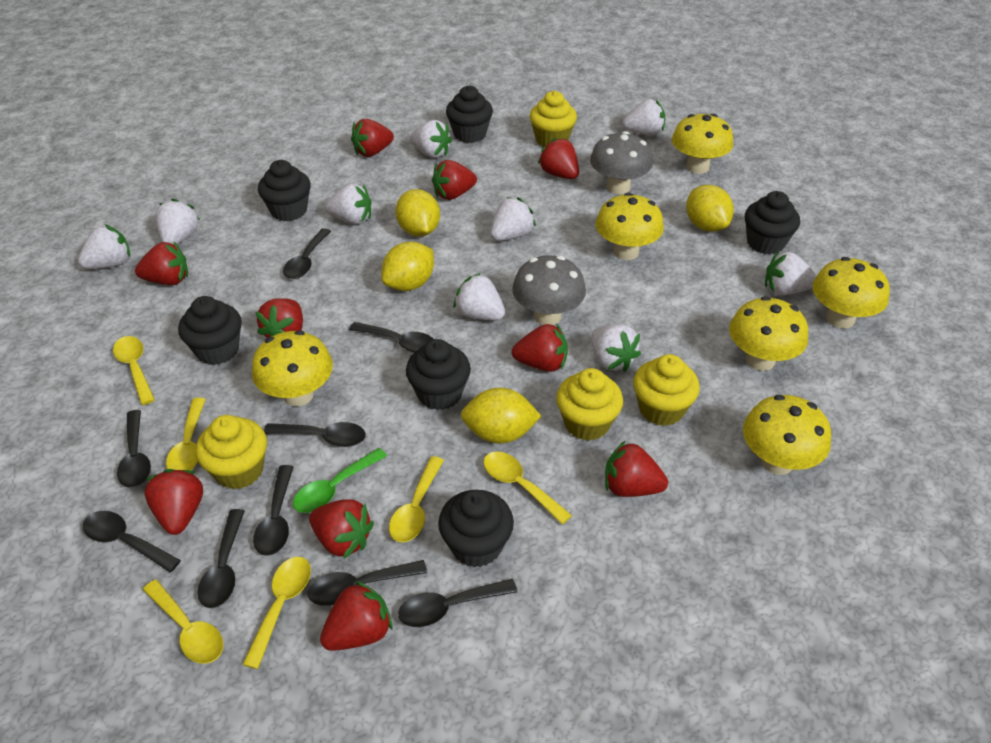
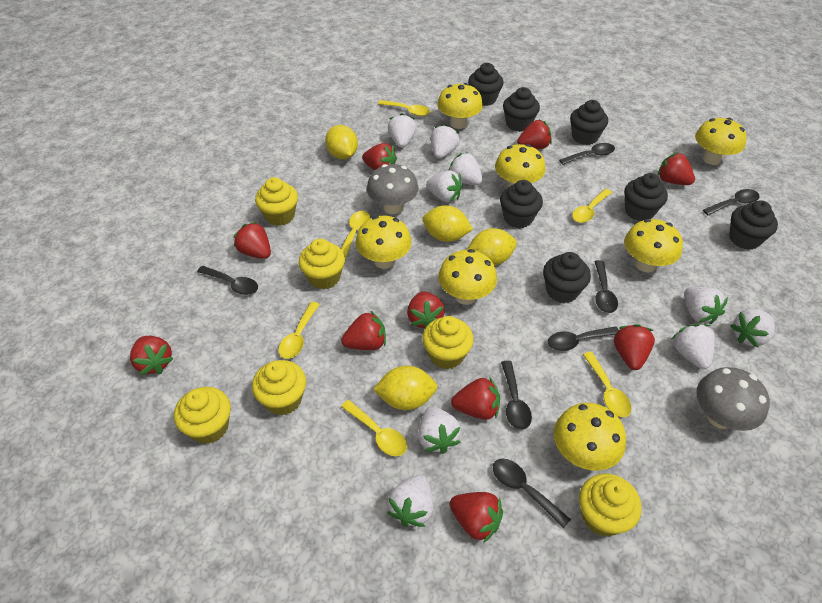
black cupcake: [178,296,242,365] [258,160,311,221] [406,339,471,410] [438,490,514,567] [446,86,493,143] [745,191,800,255] = 6 -> [468,63,504,106] [500,180,543,228] [503,87,540,132] [543,252,591,303] [570,100,608,145] [624,173,668,221] [729,200,778,250] = 7
black spoon: [83,511,181,572] [117,410,151,488] [197,509,245,608] [253,465,293,556] [264,422,366,447] [283,228,331,279] [308,560,427,606] [349,322,434,353] [398,579,517,627] = 9 -> [197,266,258,295] [493,459,571,528] [501,361,532,430] [548,326,619,351] [559,143,615,165] [594,260,618,313] [703,189,760,215] = 7
green spoon: [293,448,387,513] = 1 -> none = 0
yellow cupcake: [196,415,267,489] [530,91,577,147] [556,368,623,441] [633,354,700,426] = 4 -> [174,387,231,444] [252,360,306,415] [255,177,298,226] [299,239,345,289] [422,316,474,369] [579,474,641,537] = 6
yellow mushroom: [252,330,333,406] [595,193,664,260] [672,114,733,174] [729,296,808,371] [743,395,831,475] [813,257,890,328] = 6 -> [356,216,412,269] [437,83,483,129] [438,249,497,305] [495,144,545,187] [554,403,626,471] [624,219,683,272] [695,118,747,165] = 7

